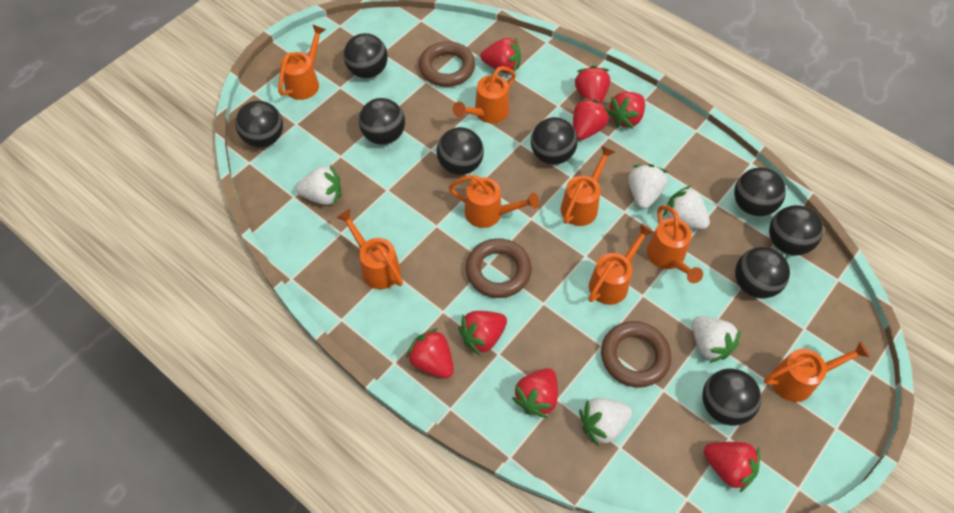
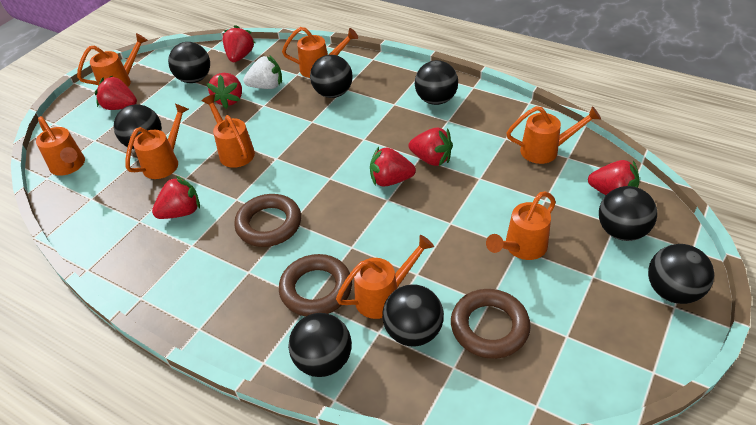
black ball: [235,101,283,147] [344,33,388,78] [359,98,405,145] [437,127,484,175] [531,117,578,165] [702,369,762,426] [734,168,786,216] [735,247,790,299] [769,205,823,256] = 9 -> [114,104,162,149] [168,42,210,83] [288,313,352,377] [310,55,353,98] [382,284,444,347] [415,60,458,105] [599,186,657,241] [648,244,714,304] = 8
red strawberry: [406,328,454,378] [458,311,507,356] [481,38,521,73] [512,368,558,418] [573,98,610,140] [575,66,610,104] [607,92,645,129] [704,442,760,493] = 8 -> [95,76,137,110] [152,176,200,219] [207,73,242,109] [223,25,255,62] [370,147,416,186] [409,127,453,166] [588,160,640,195] = 7
white strawberry: [296,165,341,205] [579,398,632,447] [628,164,668,209] [663,185,710,229] [692,316,741,363] = 5 -> [243,55,282,89] = 1

